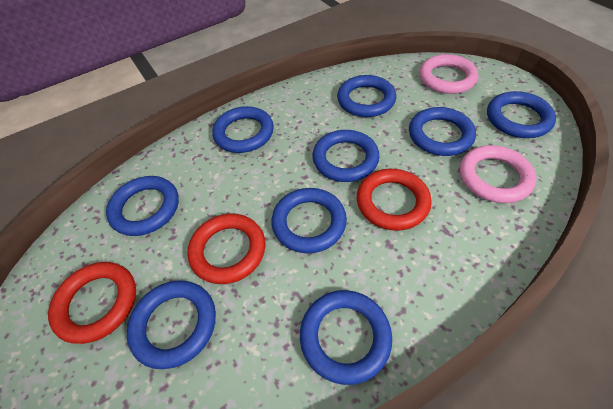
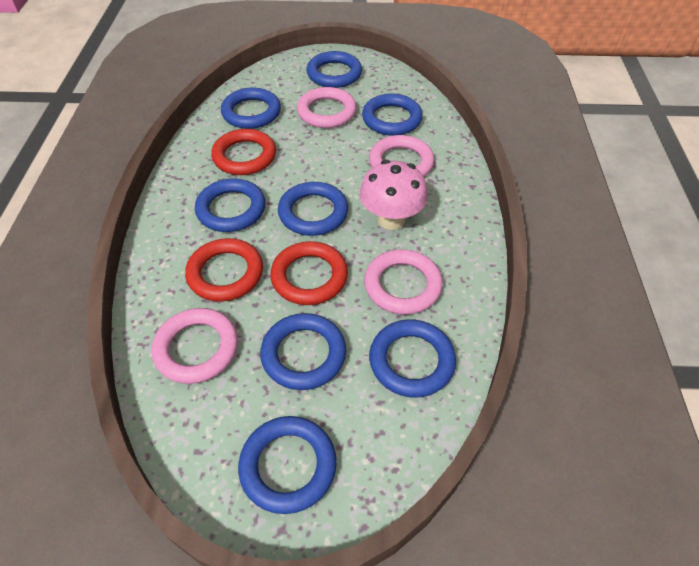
blue ring: [106,176,179,236] [127,280,216,369] [212,106,274,153] [272,188,347,253] [300,290,392,385] [312,130,379,182] [337,75,396,117] [409,107,476,156] [487,91,556,138] = 9 -> [195,178,265,232] [221,88,281,129] [238,416,337,514] [260,313,346,390] [278,182,348,236] [307,51,362,88] [362,94,423,136] [369,319,456,398] = 8
pink mushroom: none = 0 -> [360,160,428,230] = 1
pink ring: [419,54,478,94] [460,145,536,203] = 2 -> [152,308,238,384] [297,87,357,128] [364,249,443,315] [369,135,434,177] = 4

